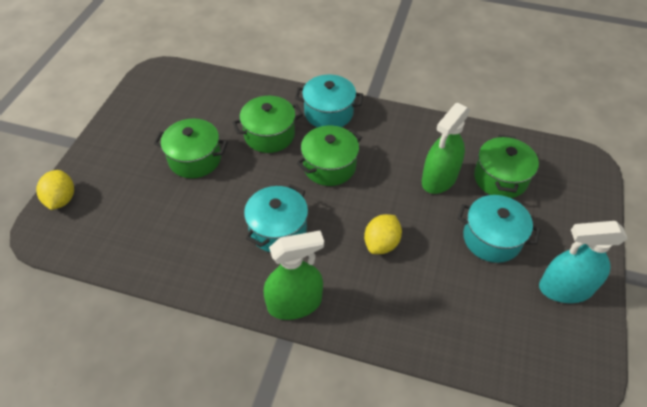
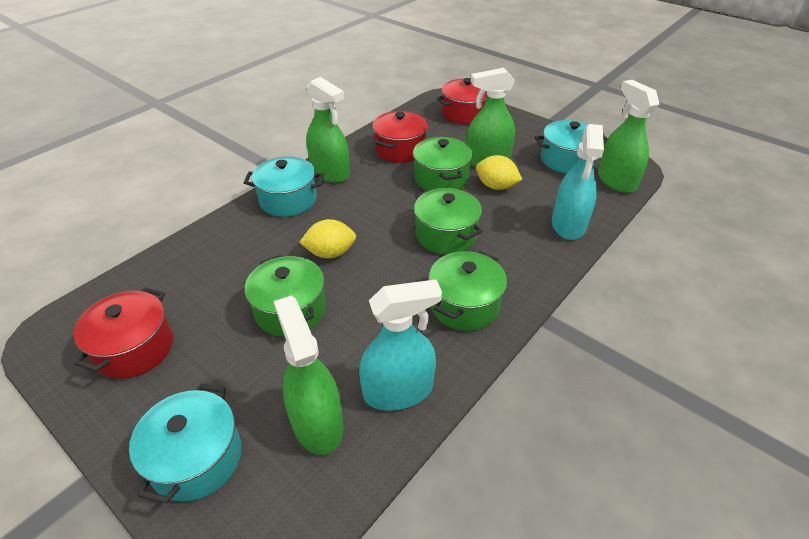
green spray bottle: [264,230,324,320] [422,103,470,194] = 2 -> [274,295,344,455] [306,77,350,183] [466,68,515,167] [598,80,659,193] = 4
red pot: none = 0 -> [73,287,173,379] [372,111,428,163] [436,78,487,125] = 3
turquoise spray bottle: [539,221,628,303] = 1 -> [359,279,442,411] [552,124,604,240] = 2

